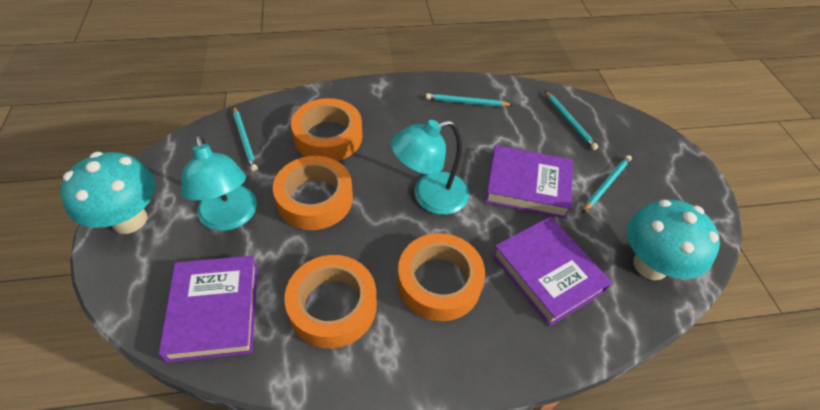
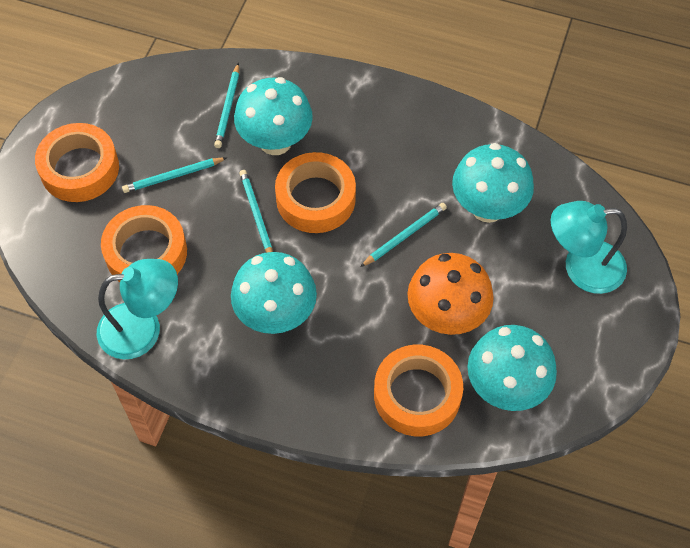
orange mushroom: none = 0 -> [408,253,494,335] = 1
purple book: [158,256,258,363] [485,145,573,219] [492,217,612,326] = 3 -> none = 0
turquoise mushroom: [60,152,156,234] [627,199,720,280] = 2 -> [231,252,317,334] [234,77,313,155] [452,143,534,223] [467,325,557,411] = 4

